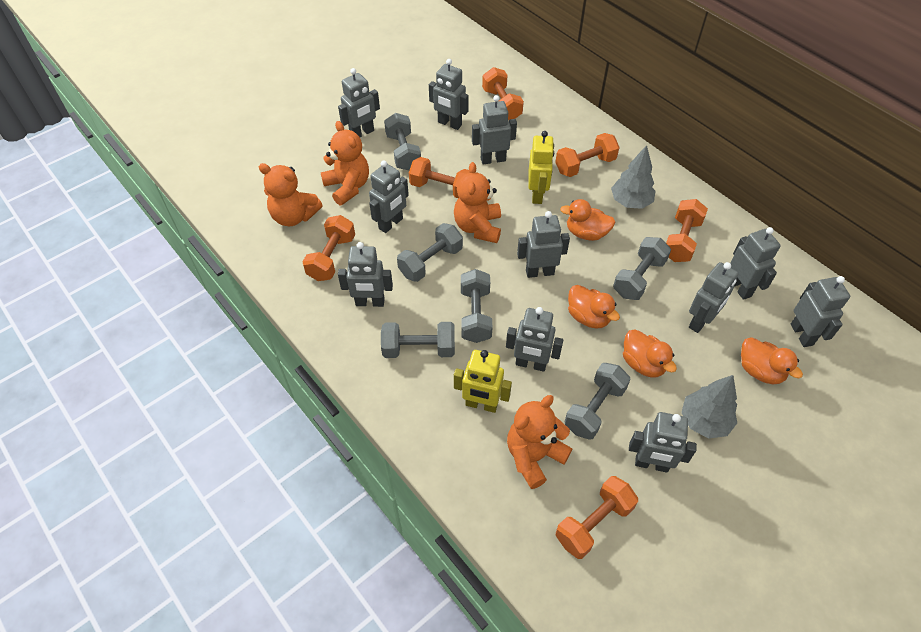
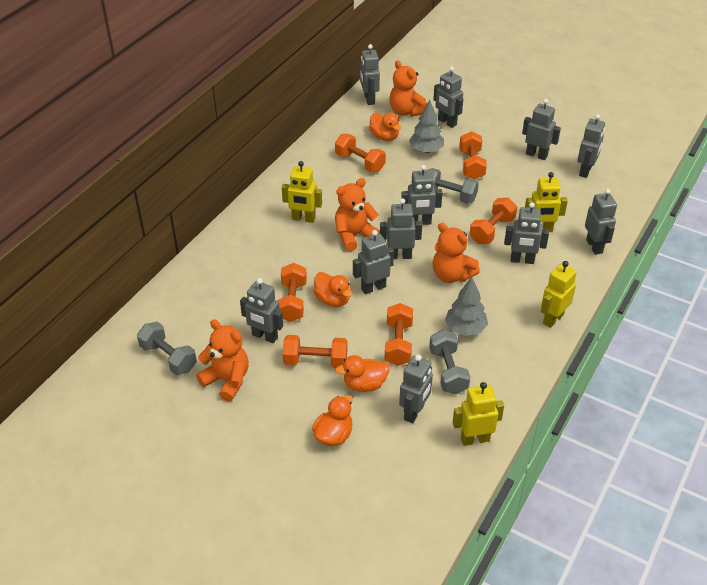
grey dumbbell: [381,322,455,358] [384,113,421,171] [397,223,463,282] [461,269,492,343] [565,363,630,440] [613,237,671,300] = 6 -> [137,322,197,375] [428,168,479,204] [429,330,470,394] = 3
yellow robot: [454,350,512,413] [528,131,554,204] = 2 -> [282,161,322,223] [452,382,504,446] [525,172,568,232] [541,261,577,328] = 4

